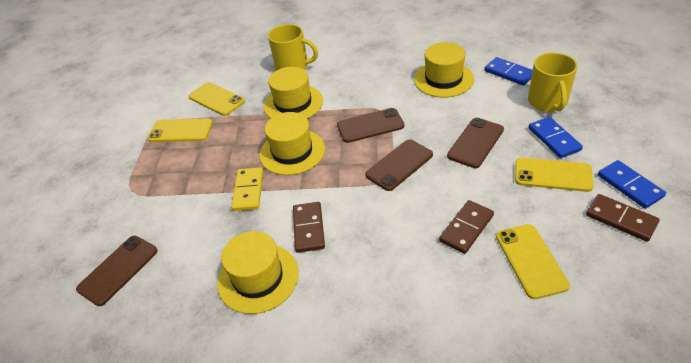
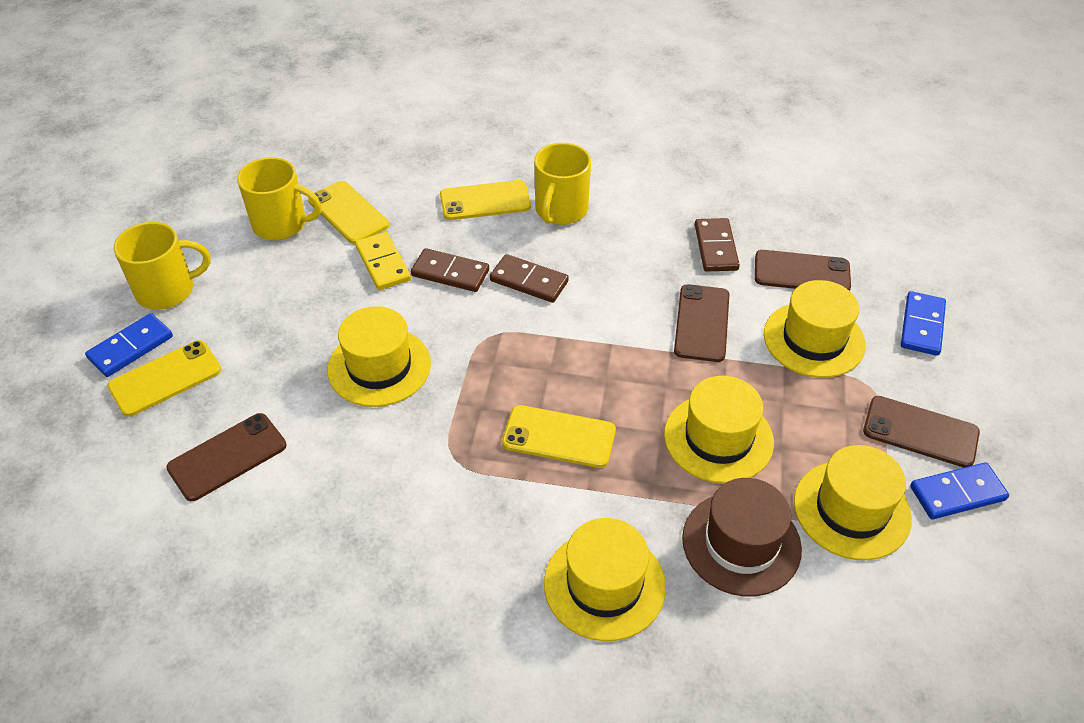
brown hat: none = 0 -> [682,478,802,597] = 1
yellow hat: [217,231,299,314] [259,112,325,175] [264,67,323,119] [414,42,474,97] = 4 -> [327,306,431,407] [544,518,666,641] [664,376,774,484] [764,280,866,378] [794,445,912,560] = 5
yellow mug: [268,24,318,71] [528,52,578,112] = 2 -> [114,222,211,310] [237,157,322,240] [534,143,591,225] = 3

